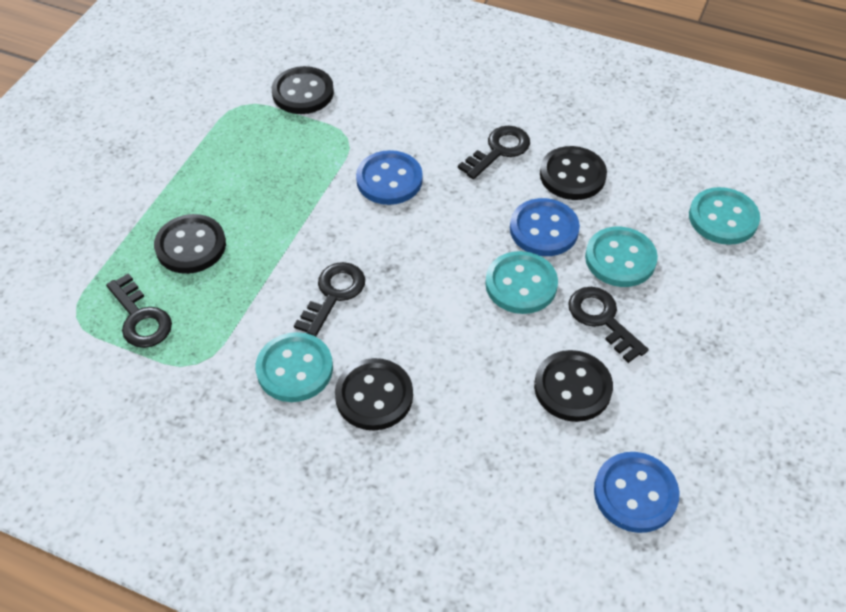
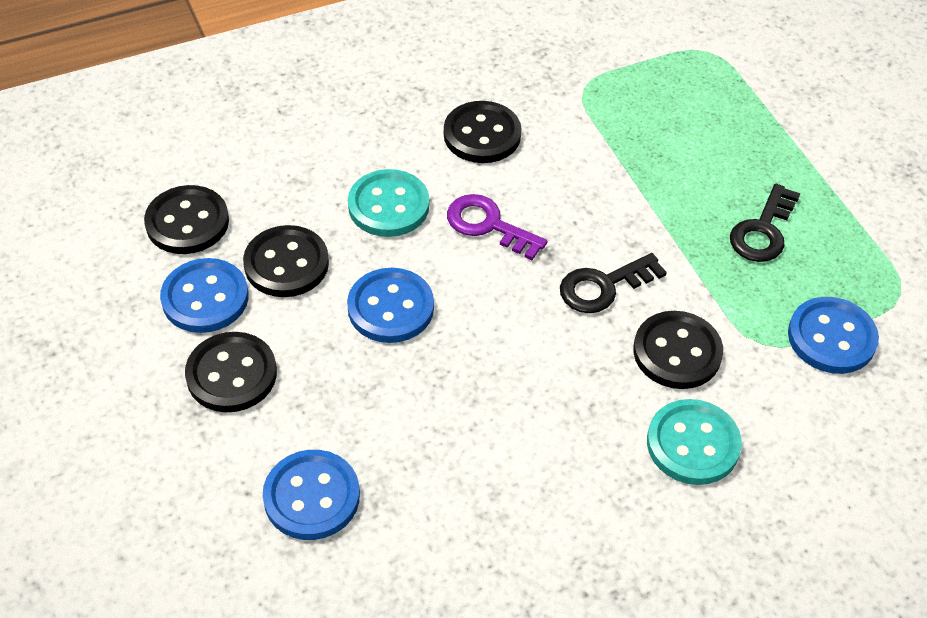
black key: [106,273,172,348] [294,262,365,337] [458,126,530,179] [568,287,648,363] = 4 -> [560,253,667,313] [730,184,800,262] = 2
blue button: [356,150,423,205] [510,198,580,256] [594,452,680,533] = 3 -> [160,258,249,333] [263,450,360,540] [347,268,434,343] [788,297,879,374] = 4
purple key: none = 0 -> [447,194,548,260] = 1
turquoise button: [256,332,333,402] [485,251,558,314] [585,227,658,287] [689,187,760,245] = 4 -> [348,169,429,237] [647,399,742,485] = 2

